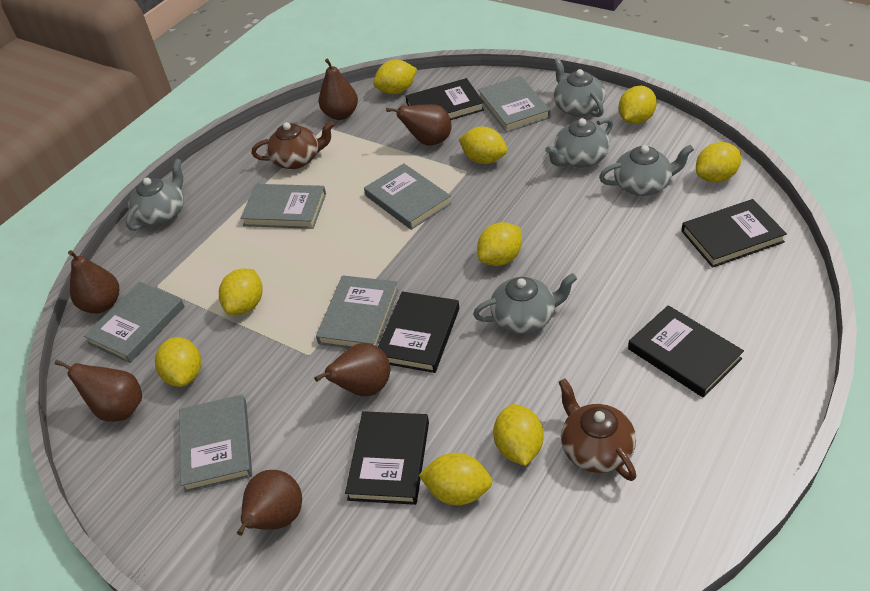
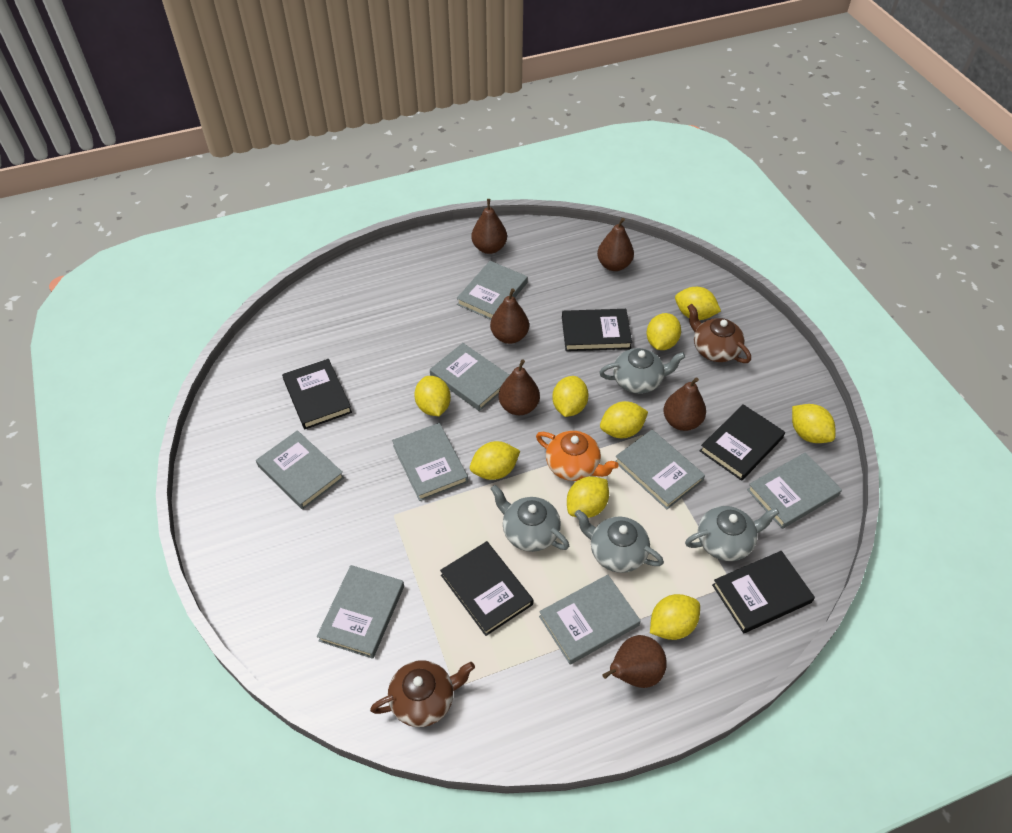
grey book: [84,282,185,363] [179,395,252,493] [240,184,326,229] [316,275,398,348] [364,163,452,230] [478,76,551,132] = 6 -> [256,430,344,510] [317,565,404,659] [392,423,468,501] [430,343,509,411] [457,261,528,320] [539,575,641,665] [615,430,705,509] [747,452,842,529] = 8
grey teapot: [126,159,184,231] [473,273,577,334] [545,118,613,168] [554,58,606,117] [599,145,694,196] = 5 -> [491,485,569,552] [574,510,664,573] [599,348,685,394] [685,506,779,561] = 4
orange teapot: none = 0 -> [536,431,619,481] = 1

